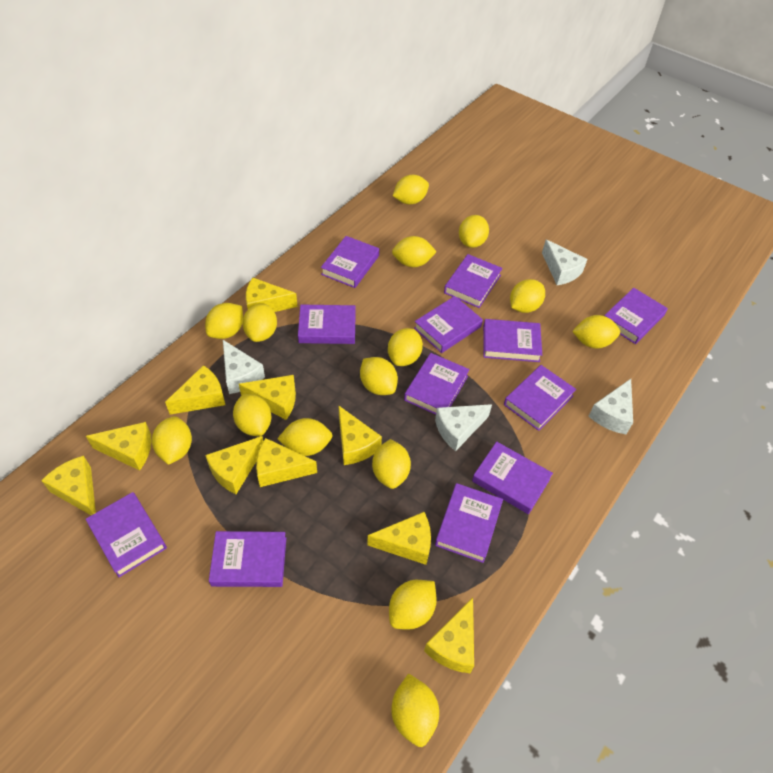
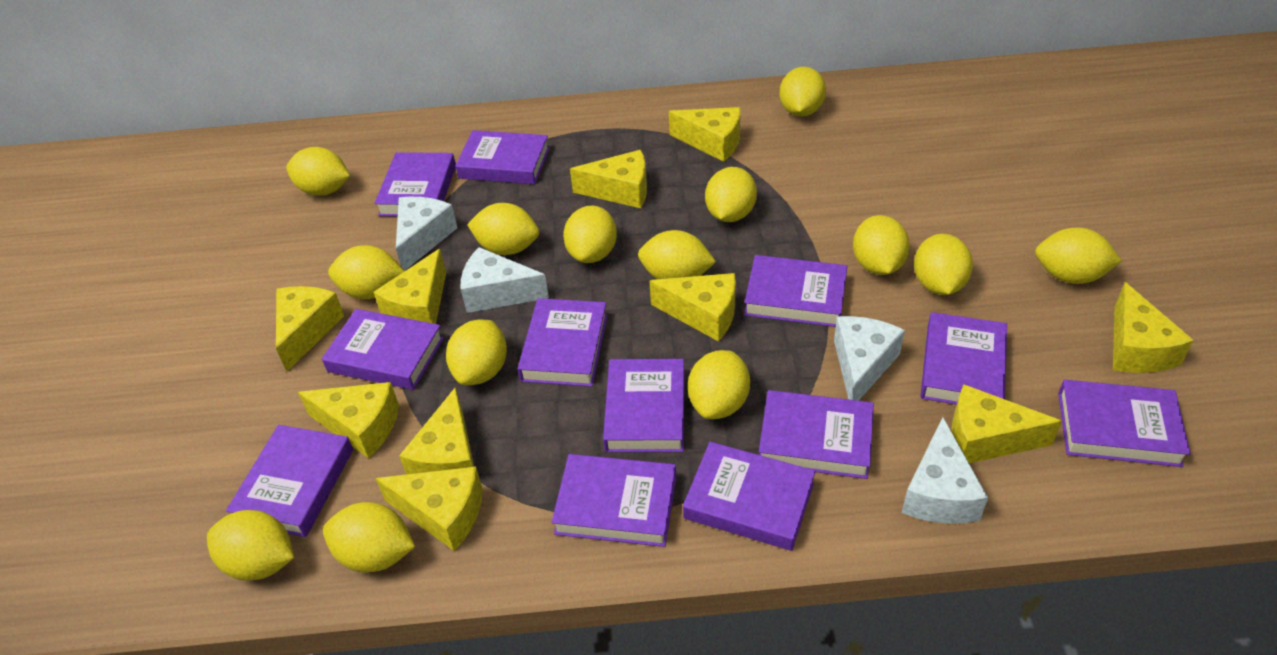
yellow lemon: [152,416,192,465] [205,303,243,339] [233,394,271,436] [242,304,277,342] [277,418,333,456] [360,357,398,395] [372,439,411,489] [388,328,423,366] [389,580,437,630] [391,673,439,747] [392,236,437,267] [393,175,429,205] [459,215,489,248] [510,279,545,313] [572,315,620,349] = 15 -> [207,510,294,581] [286,147,350,196] [323,502,415,572] [328,245,404,299] [446,319,507,385] [467,203,539,255] [563,206,617,263] [638,230,716,279] [688,350,750,419] [705,167,757,222] [779,67,826,117] [853,215,910,275] [914,234,973,295] [1035,228,1122,284] = 14

